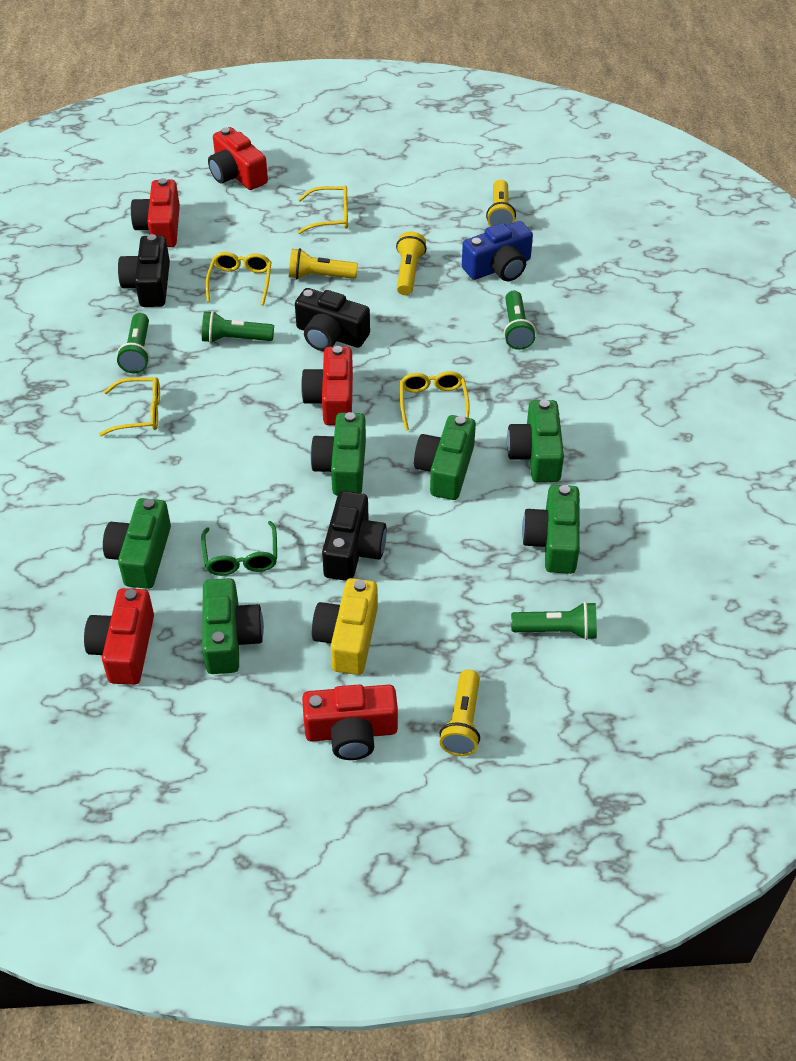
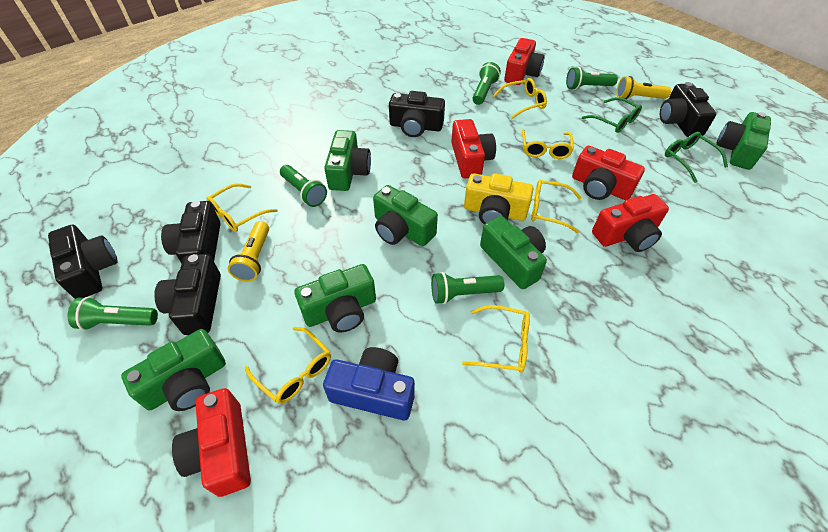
black camera: [118,234,170,307] [295,288,370,351] [322,491,386,581] = 3 -> [48,225,118,299] [154,254,221,335] [161,201,221,263] [389,91,445,137] [660,82,717,137] = 5
green flashlight: [117,313,150,373] [202,311,274,343] [504,291,536,350] [511,602,597,640] = 4 -> [68,297,158,330] [280,165,327,207] [431,272,504,304] [472,62,501,105] [566,67,618,90] = 5
green glasses: [201,521,277,576] = 1 -> [582,97,642,133] [665,132,728,183] = 2
yellow flashlight: [289,248,358,279] [396,231,426,295] [439,669,480,756] [486,179,516,227] = 4 -> [228,221,269,282] [617,76,671,99] = 2
yellow glasses: [99,377,160,436] [205,252,272,306] [298,185,348,234] [400,371,470,431] = 4 -> [207,183,278,232] [245,327,331,404] [462,305,530,373] [493,78,547,119] [522,129,574,159] [531,179,582,233] = 6

